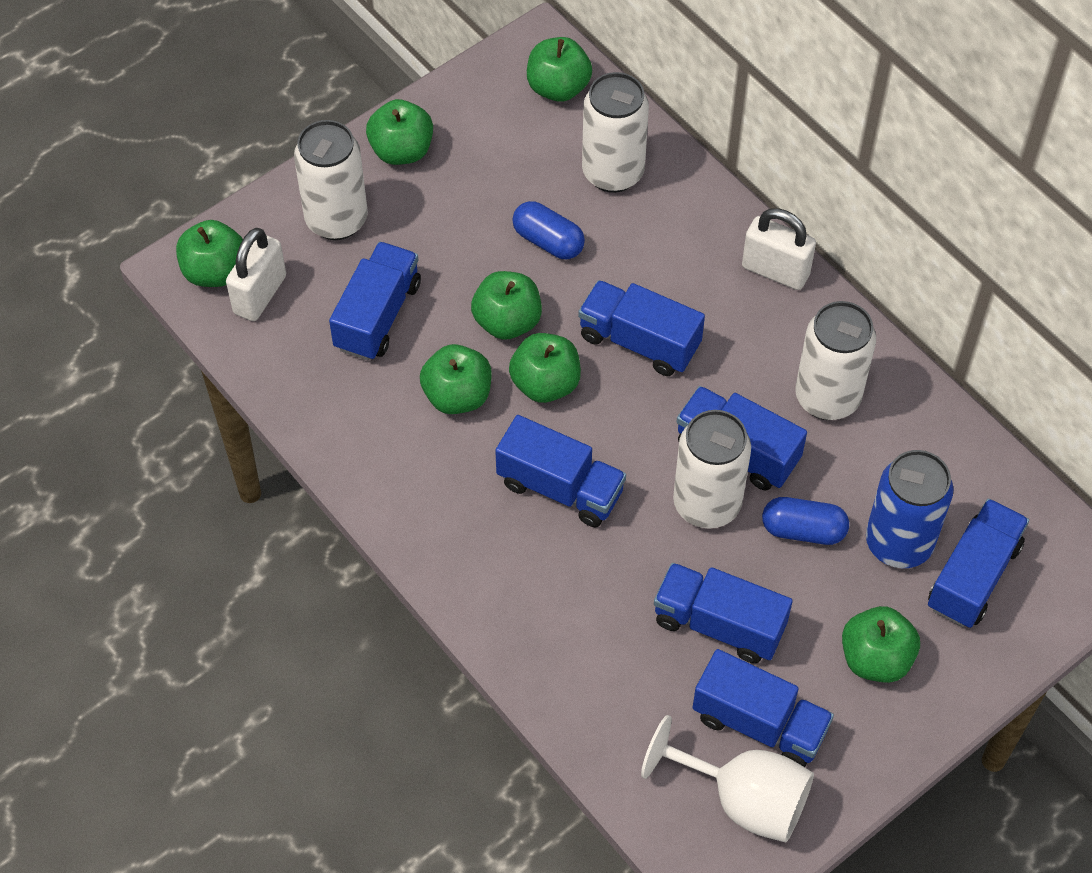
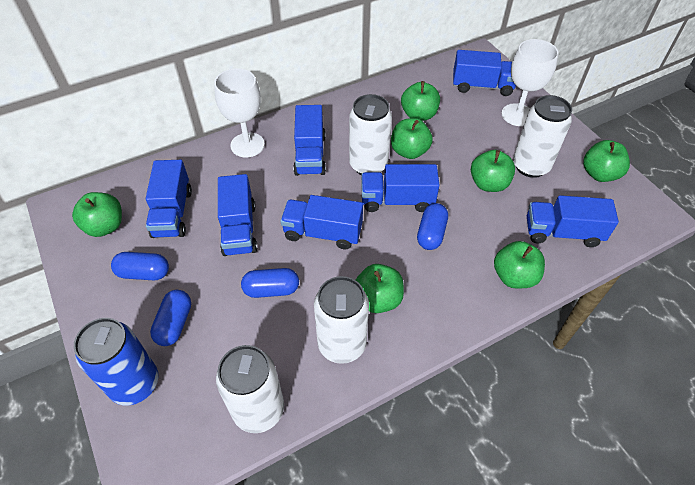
blue capsule: [512,201,585,259] [762,497,849,545] = 2 -> [111,252,169,280] [150,290,191,346] [241,268,299,298] [417,203,448,250] = 4
white goblet: [641,715,814,843] = 1 -> [214,68,265,157] [502,39,559,126] = 2
white padlock: [226,228,286,321] [742,208,816,290] = 2 -> none = 0

